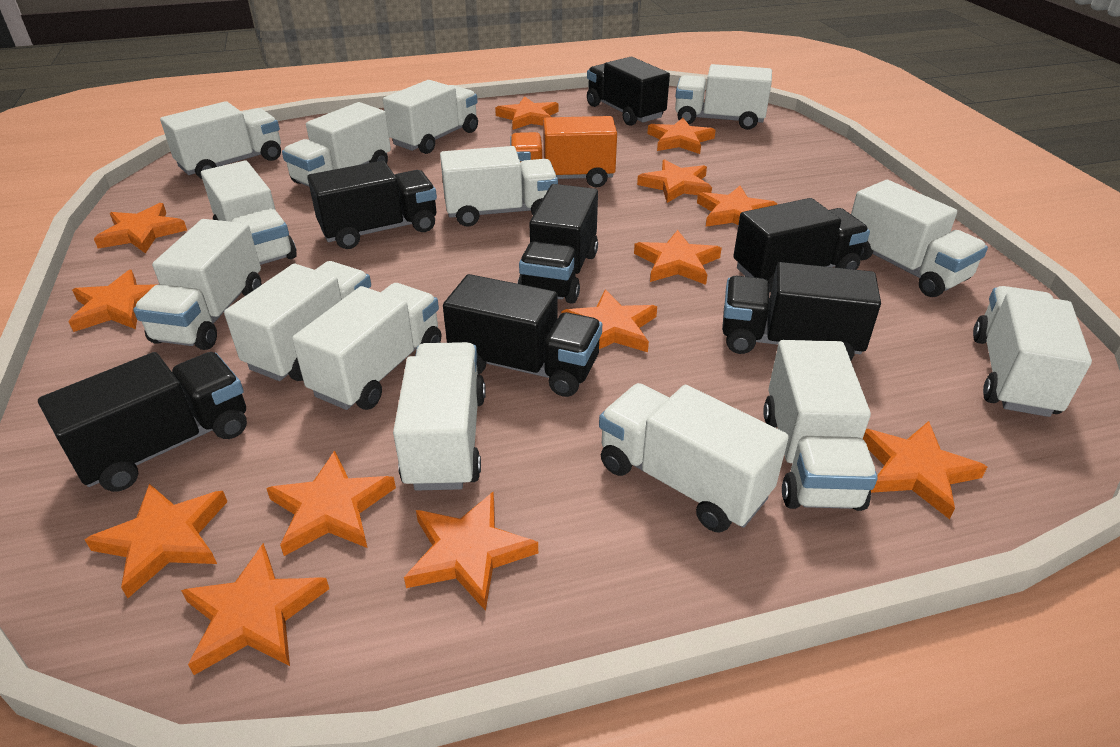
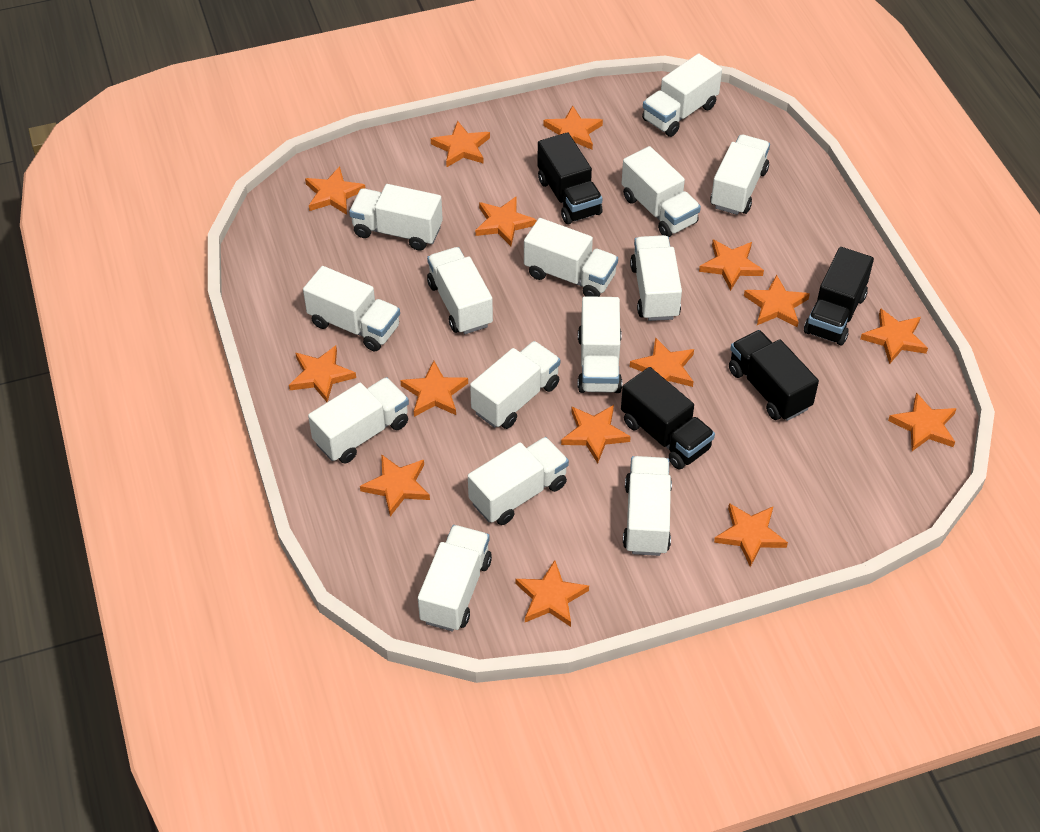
black truck: [38,352,247,492] [307,161,437,249] [443,274,602,397] [518,184,598,304] [587,57,670,126] [722,262,881,360] [733,198,870,292] = 7 -> [537,132,603,224] [621,367,715,470] [729,330,819,421] [804,247,874,345] = 4
orange star: [68,270,158,332] [85,484,227,598] [94,203,187,253] [181,543,329,675] [266,451,396,556] [404,492,538,611] [495,96,558,130] [561,289,657,352] [634,230,722,285] [637,159,712,203] [647,118,716,154] [697,186,777,227] [863,421,987,519] = 13 -> [289,346,356,402] [305,166,366,215] [360,454,430,516] [400,361,468,417] [431,121,490,167] [475,197,536,246] [515,560,589,627] [543,105,603,150] [561,405,631,463] [630,337,694,387] [699,240,764,291] [714,503,788,567] [744,275,810,327] [861,308,928,364] [888,392,957,451] = 15
orange truck: [510,116,617,188] = 1 -> none = 0

